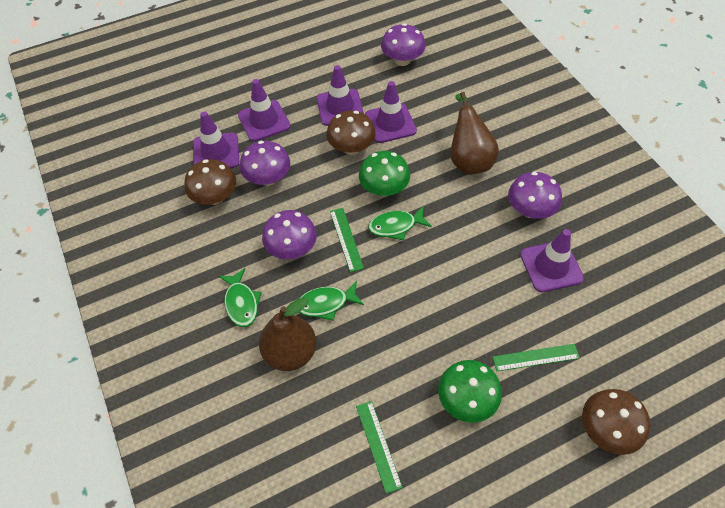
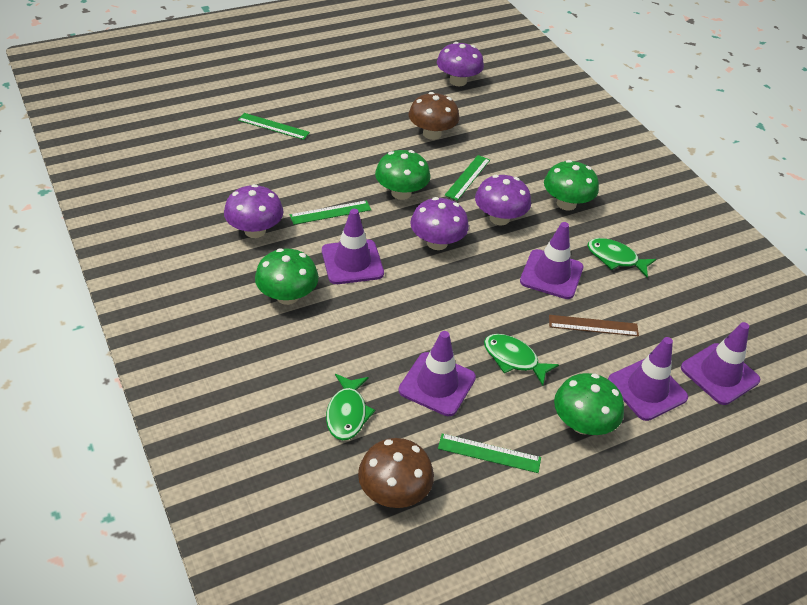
brown mushroom: [185,159,236,205] [326,111,376,155] [582,389,650,455] = 3 -> [358,438,434,508] [409,92,459,140] = 2
brown pear: [259,297,316,371] [450,92,499,175] = 2 -> none = 0
brown ruler: none = 0 -> [549,315,639,336] = 1
green mushroom: [359,151,410,196] [438,360,502,423] = 2 -> [255,248,319,305] [375,150,431,200] [544,160,599,210] [554,373,624,435] = 4
green ruler: [330,208,364,272] [356,401,403,494] [493,344,580,371] = 3 -> [238,113,310,140] [290,200,371,225] [438,433,541,473] [445,155,490,201] = 4

